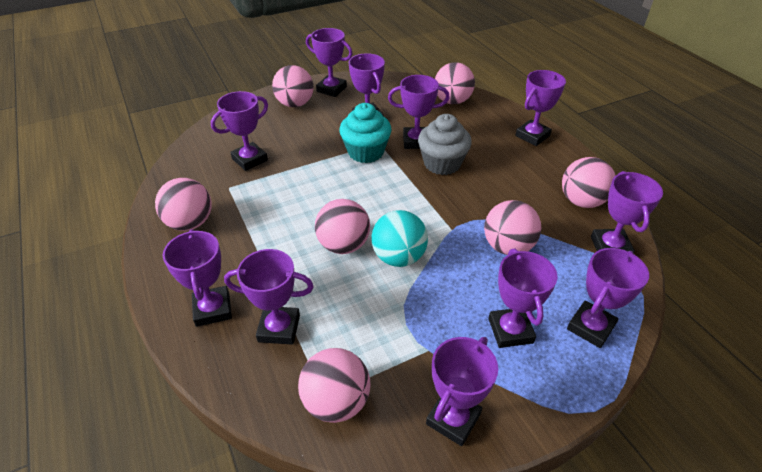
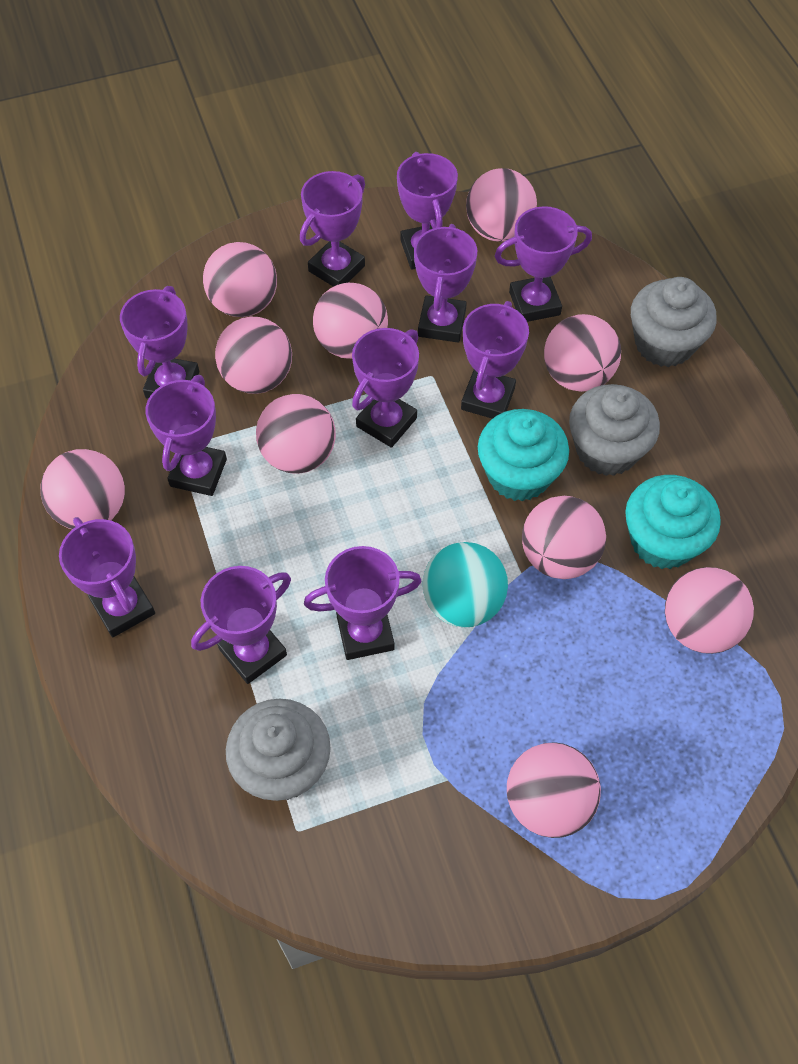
grey cupcake: [418,114,472,175] = 1 -> [226,698,331,801] [569,384,660,476] [631,277,717,367] = 3
pink ball: [155,178,212,231] [272,65,314,107] [298,348,370,423] [315,199,370,254] [435,62,475,104] [484,200,541,255] [562,157,616,208] = 7 -> [40,449,125,529] [203,242,277,317] [215,317,292,394] [256,394,336,474] [313,283,388,359] [466,168,537,242] [507,742,601,838] [522,496,606,579] [544,314,621,392] [665,567,754,654] = 10
turquoise cupcake: [339,103,392,163] = 1 -> [478,409,569,502] [625,475,721,569] = 2

